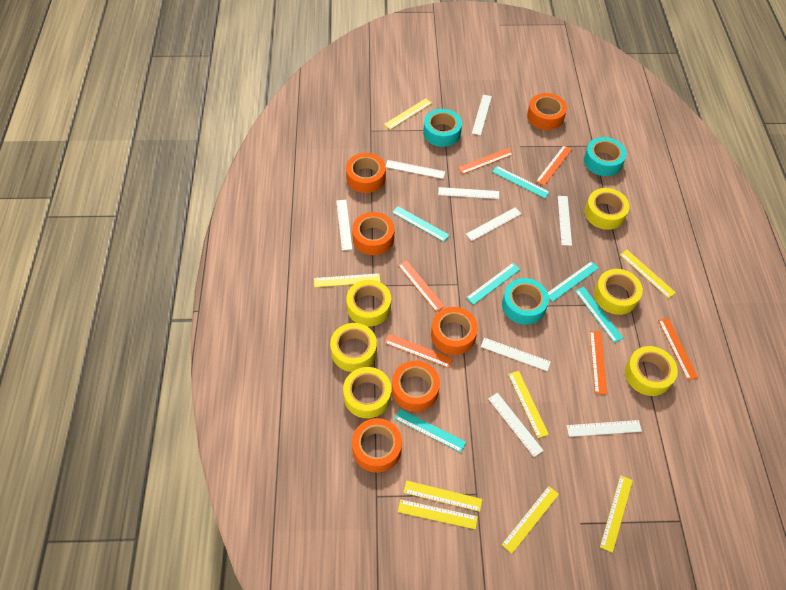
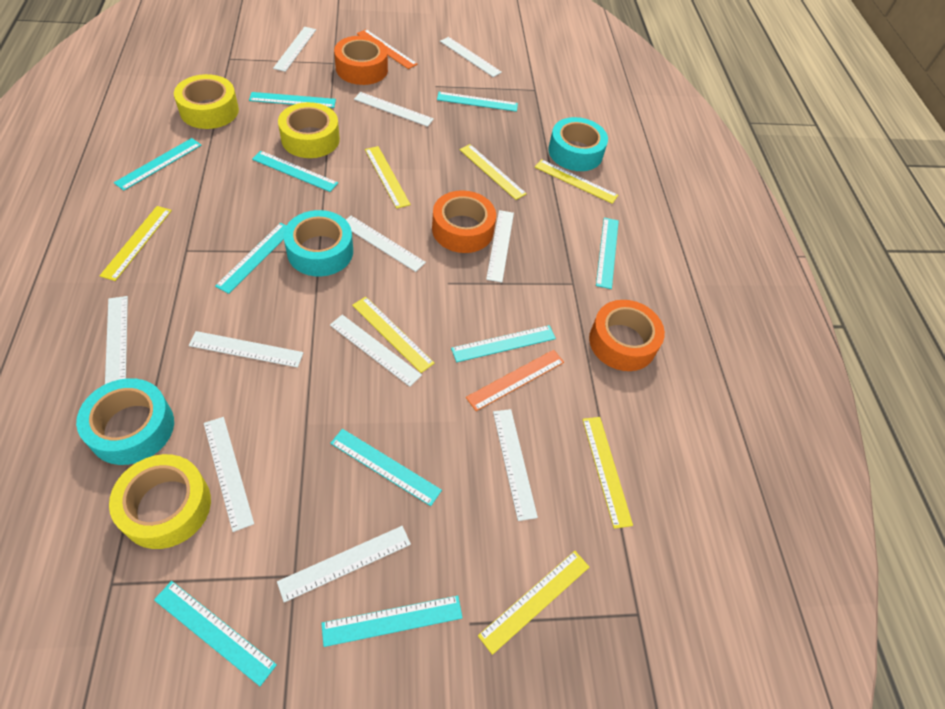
orange ruler: [384,334,453,368] [398,260,445,312] [458,148,513,174] [536,145,572,186] [590,331,607,394] [658,318,698,380] = 6 -> [357,29,417,69] [466,350,564,411] = 2
orange tape: [346,153,386,193] [352,212,394,255] [352,418,402,473] [392,361,440,412] [431,307,478,355] [527,93,567,130] = 6 -> [334,36,388,85] [432,190,496,253] [589,300,665,371] = 3
turquoise ruler: [392,206,449,242] [395,409,466,452] [466,263,521,305] [492,166,549,198] [548,261,599,302] [575,287,623,343] = 6 -> [114,138,202,191] [154,581,277,686] [215,223,287,294] [249,92,336,108] [252,151,338,192] [321,596,463,647] [330,429,442,506] [437,92,518,112] [451,325,556,362] [596,218,619,289] = 10
white ruler: [336,200,352,251] [386,160,445,179] [438,187,499,199] [466,207,521,241] [472,95,492,135] [481,338,551,371] [488,393,544,457] [558,196,572,246] [567,420,642,437] = 9 -> [105,296,128,384] [189,331,304,368] [204,417,254,532] [273,27,316,72] [277,526,411,602] [330,315,422,387] [346,216,426,272] [354,92,434,127] [440,37,502,77] [486,210,514,282] [493,409,538,521] = 11
yellow ruler: [314,273,380,287] [384,98,432,130] [398,499,478,529] [403,481,482,512] [502,486,559,553] [508,371,549,438] [600,475,633,553] [620,250,676,298] = 8 -> [100,206,172,281] [352,296,434,373] [365,146,411,209] [459,144,527,200] [478,551,589,655] [535,159,618,204] [582,417,633,529] = 7
yellow tape: [330,323,377,372] [343,367,391,418] [346,280,391,326] [585,188,630,230] [594,269,643,315] [625,346,678,396] = 6 -> [109,454,211,549] [174,74,239,129] [278,102,340,158] = 3

